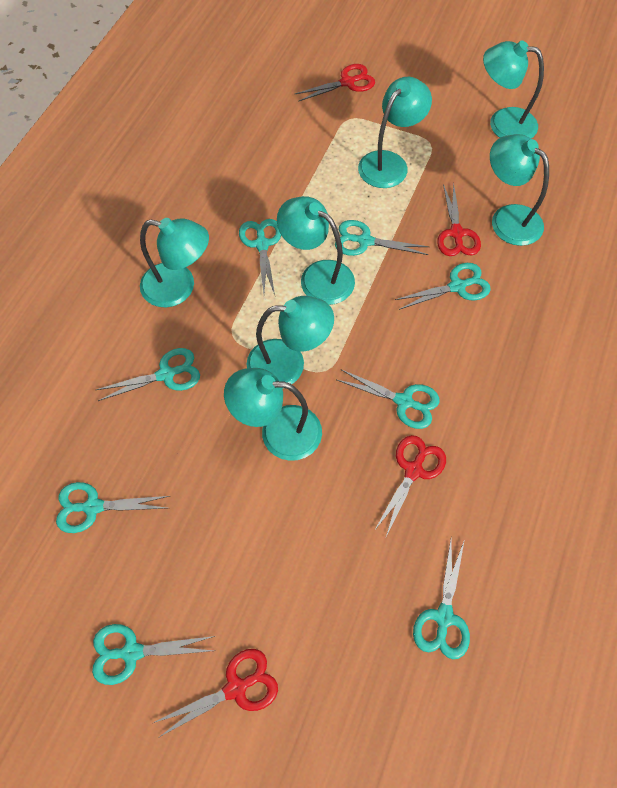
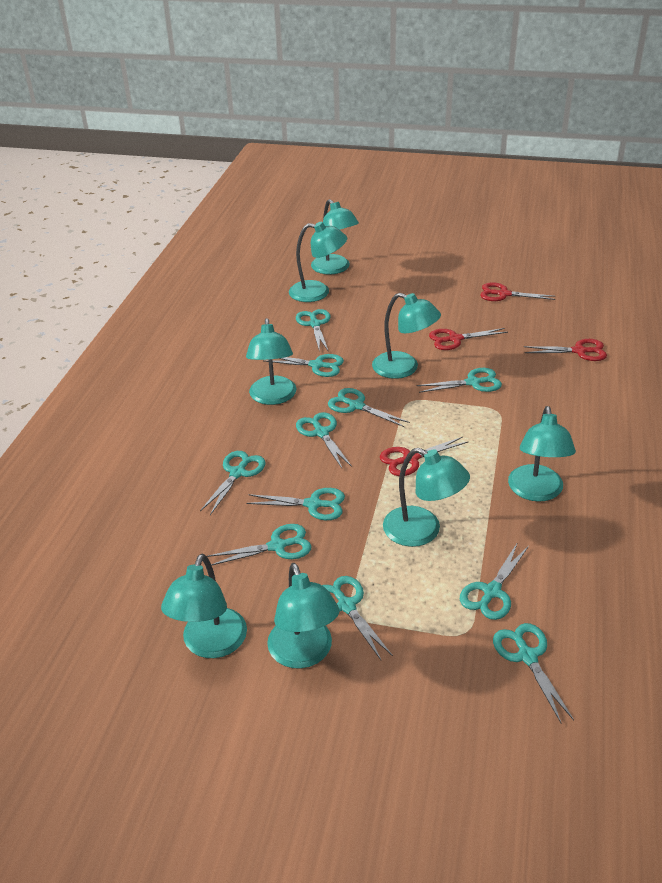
turquoise lamp: [140,218,209,307] [224,368,322,461] [247,296,334,389] [277,196,355,305] [358,77,432,188] [483,41,544,139] [490,134,549,246] = 7 -> [161,553,247,658] [246,318,296,405] [267,563,339,669] [289,222,347,302] [311,199,359,275] [372,293,441,379] [383,448,470,547] [508,406,576,502] = 8
turquoise scissors: [56,482,169,533] [92,624,215,685] [96,348,200,401] [239,219,281,295] [335,220,429,256] [337,370,440,429] [395,263,491,310] [413,539,470,659] = 8 -> [200,451,266,515] [207,524,312,566] [246,488,345,520] [263,354,344,377] [296,309,331,352] [296,412,352,468] [322,576,393,660] [328,388,410,427] [416,368,502,393] [460,542,529,620] [493,623,574,723] = 11

